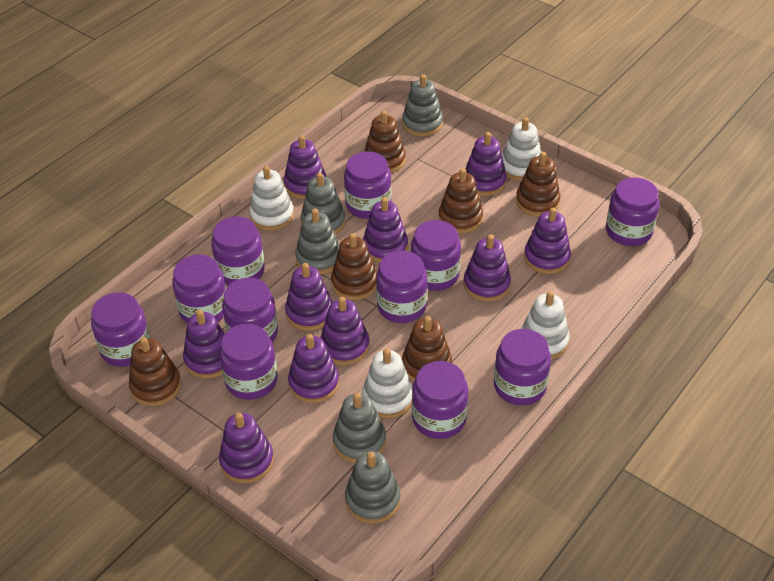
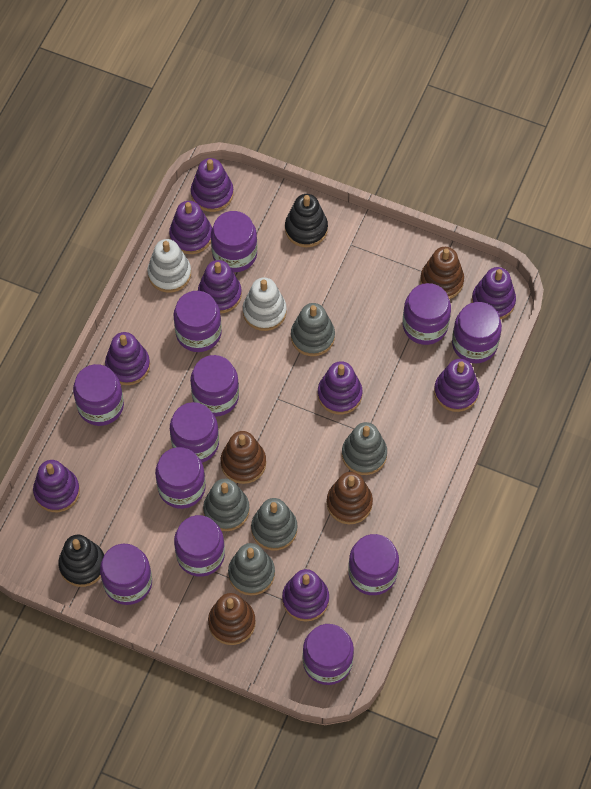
black stacking toy: none = 0 -> [58,535,104,587] [285,194,328,247] = 2
brown stacking toy: [129,337,181,406] [331,233,377,300] [364,110,406,173] [402,316,452,382] [439,168,483,233] [516,152,560,217] = 6 -> [208,593,256,645] [221,431,266,484] [327,472,373,524] [420,247,464,299] = 4
purple jar: [91,292,151,367] [172,254,226,323] [211,216,265,285] [220,324,277,400] [222,278,278,342] [344,152,391,219] [376,251,428,323] [411,220,461,291] [412,361,468,439] [494,329,551,405] [606,177,660,246] = 11 -> [73,364,124,426] [100,544,152,605] [155,447,206,509] [170,402,219,463] [173,291,222,352] [174,515,225,577] [190,355,239,417] [211,211,257,272] [303,624,354,685] [348,534,399,595] [403,283,451,345] [452,302,502,363] = 12
purple stacking toy: [183,310,225,378] [219,413,274,483] [284,135,327,199] [285,263,332,331] [288,334,339,403] [320,297,369,365] [363,197,408,263] [463,234,511,302] [465,132,507,196] [524,208,571,274] = 10 -> [33,460,80,512] [105,332,150,385] [169,201,212,254] [191,158,233,212] [198,260,242,314] [282,569,329,622] [318,361,362,415] [434,359,479,412] [472,267,516,320] = 9
white stacking toy: [249,166,294,231] [362,349,413,418] [502,117,541,181] [521,291,570,359] = 4 -> [147,239,191,293] [243,277,287,331] = 2

